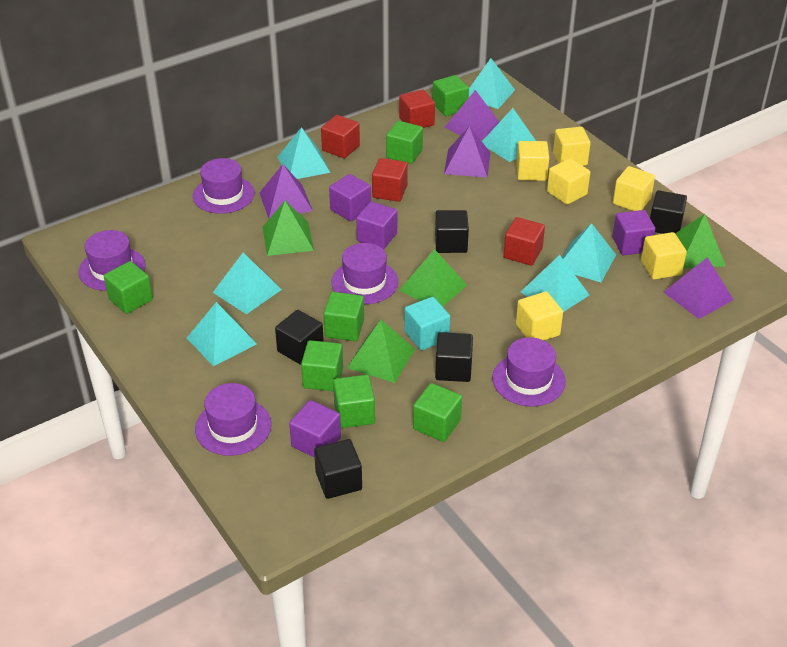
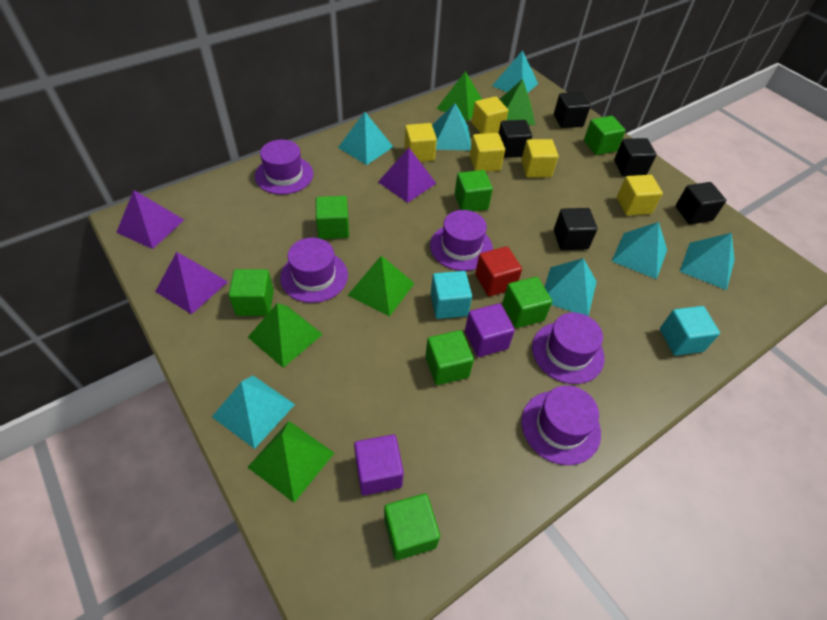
green pyramid: [263,201,314,256] [347,320,415,383] [400,249,467,307] [675,214,726,269] = 4 -> [248,303,323,368] [248,421,334,503] [347,255,415,317] [437,71,482,121] [499,79,535,125] = 5
purple cube: [289,400,341,458] [329,174,371,221] [356,201,397,249] [612,210,655,255] = 4 -> [354,434,404,495] [465,303,515,357] = 2
purple pyramid: [259,164,313,219] [444,126,490,177] [445,90,499,140] [663,257,733,319] = 4 -> [116,190,184,249] [155,252,228,315] [378,148,436,203] = 3
red cube: [321,115,360,158] [372,158,408,202] [399,89,435,128] [503,217,545,266] = 4 -> [475,246,522,296] = 1
turquoise cube: [404,297,450,350] = 1 -> [431,271,472,319] [660,306,720,356] = 2
yellow cube: [516,141,549,181] [516,291,563,340] [547,158,590,205] [553,127,591,166] [613,166,655,211] [641,232,687,280] = 6 -> [405,123,437,162] [470,133,505,172] [472,96,508,134] [521,139,558,178] [617,175,663,216] = 5

